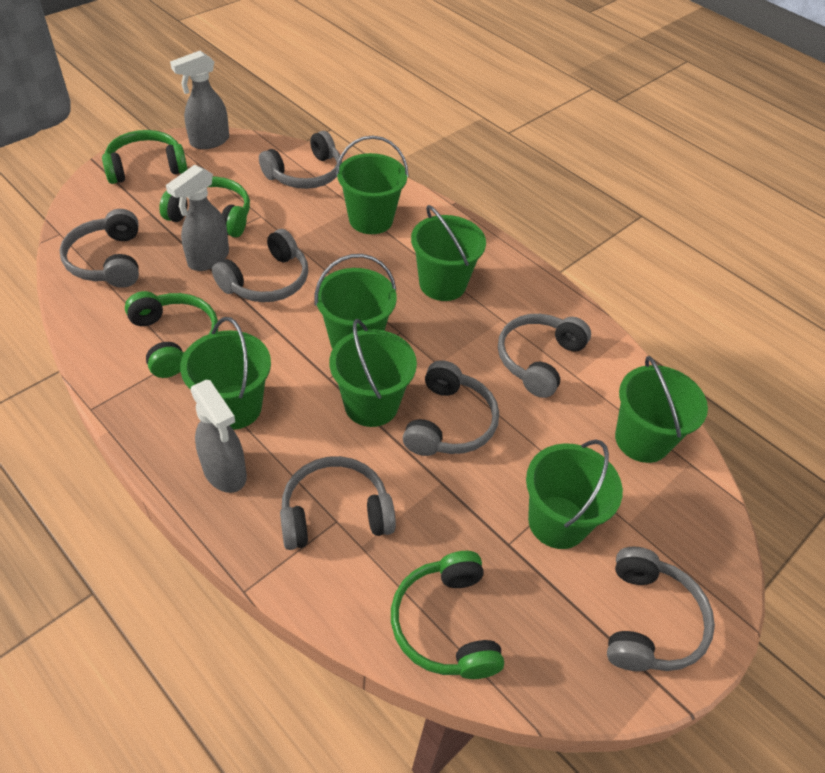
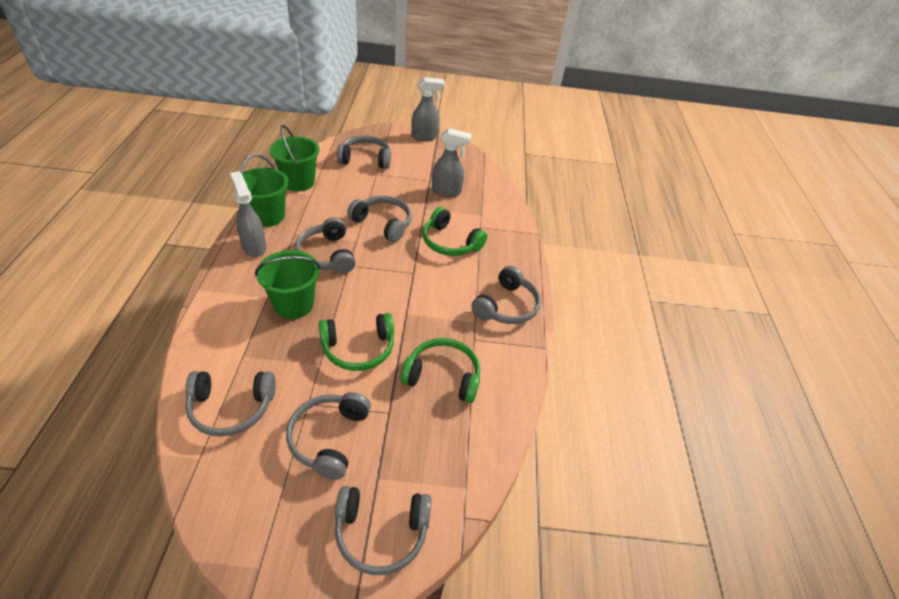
green bucket: [180,317,271,430] [315,254,397,349] [329,319,417,427] [336,136,409,234] [411,205,486,301] [526,439,623,549] [615,356,708,463] = 7 -> [240,154,289,227] [255,250,321,319] [270,125,319,191] = 3
green headphones: [102,130,187,184] [125,291,218,378] [159,177,250,237] [391,551,504,679] = 4 -> [319,313,394,371] [400,338,480,403] [422,207,487,256] = 3

